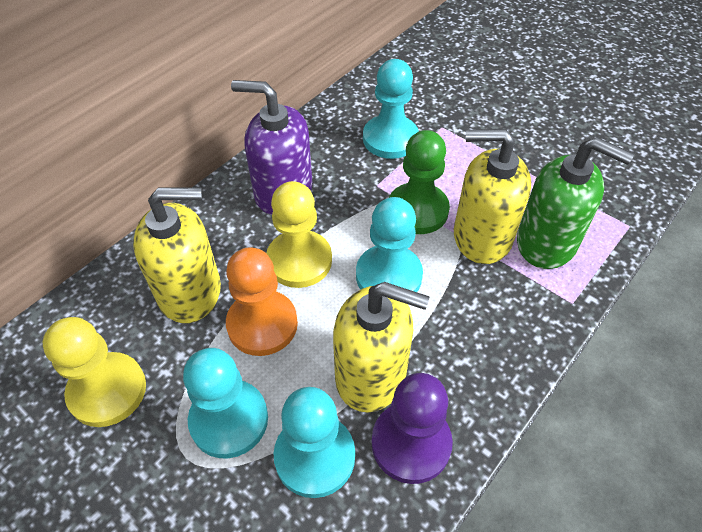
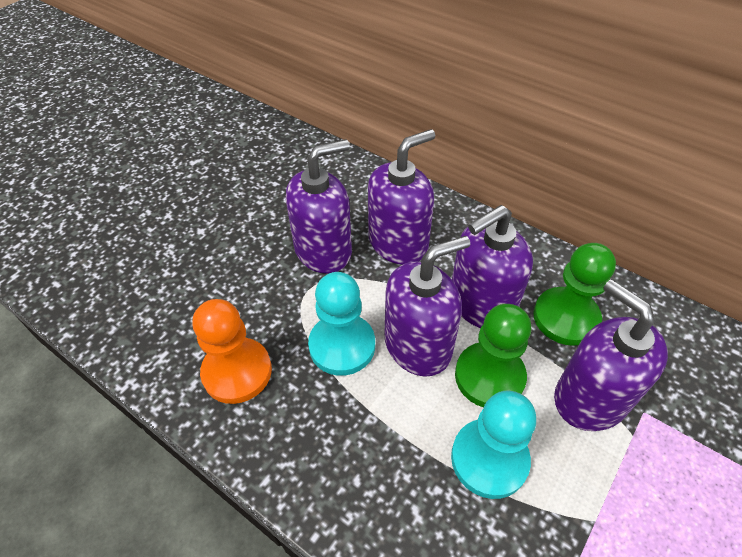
green pawn: [389,130,450,234] = 1 -> [455,304,531,408] [533,243,616,346] = 2
green soap dispenser: [517,137,634,269] = 1 -> none = 0
purple pawn: [371,373,453,484] = 1 -> none = 0
purple soap dispenser: [231,80,312,215] = 1 -> [286,139,352,274] [368,129,435,265] [385,236,470,377] [452,205,533,328] [554,279,668,431] = 5
turquoise pawn: [183,348,268,458] [274,387,355,498] [356,197,423,292] [363,59,419,159] = 4 -> [308,272,375,376] [451,391,536,499] = 2
yellow pawn: [43,317,146,427] [266,181,332,288] = 2 -> none = 0
yellow soap dispenser: [133,188,221,323] [333,282,429,413] [454,129,531,264] = 3 -> none = 0

